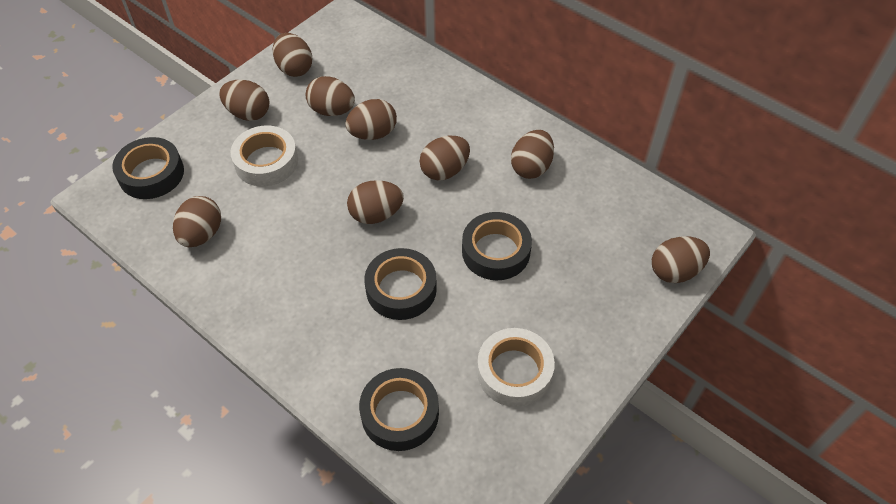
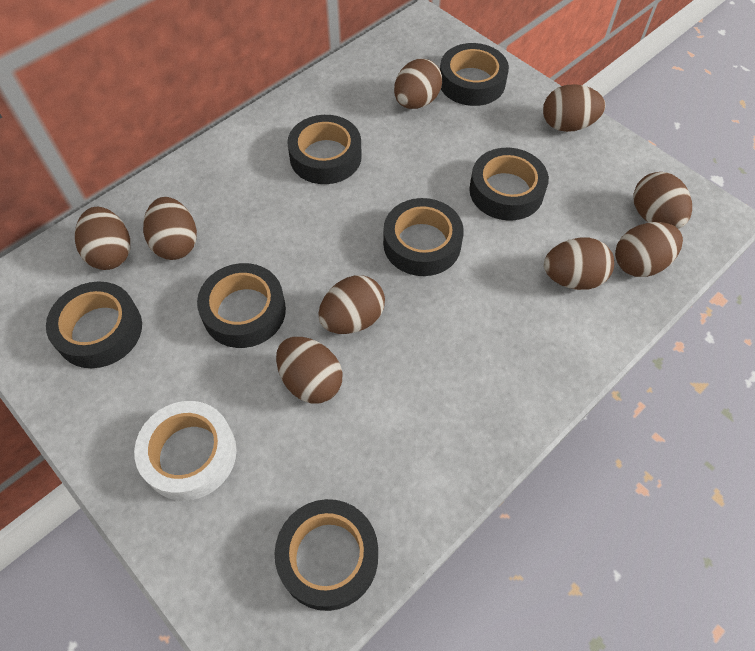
black tape: [112,137,184,199] [359,368,439,451] [364,248,437,320] [462,212,532,280] = 4 -> [46,281,142,368] [197,263,286,348] [274,499,378,611] [287,115,362,184] [383,198,464,276] [440,43,509,106] [469,148,549,221] = 7
white tape: [230,126,298,186] [477,328,555,407] = 2 -> [134,401,236,501] = 1

